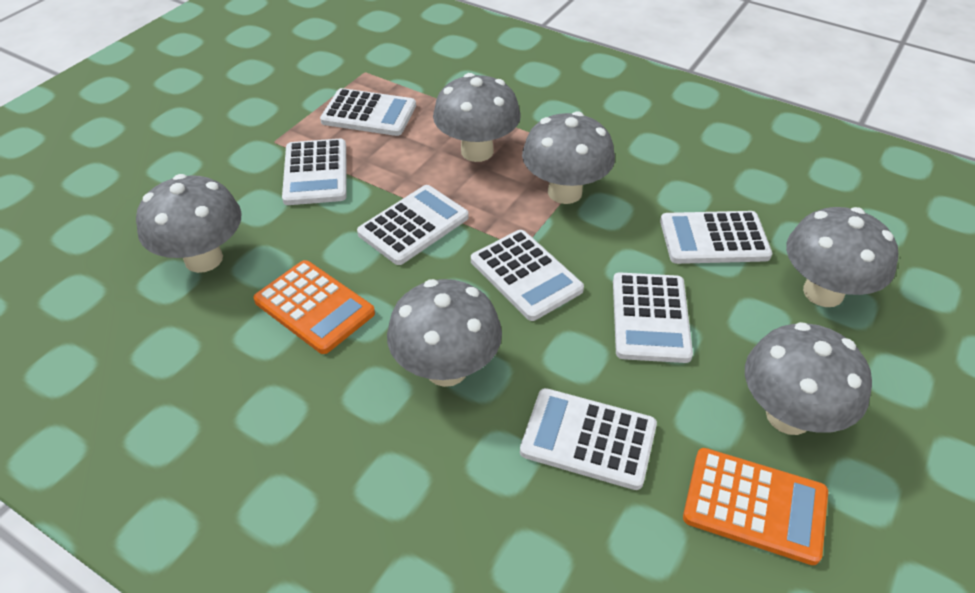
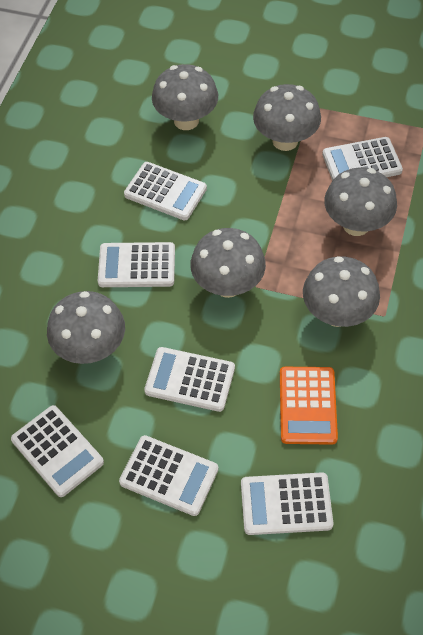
orange calculator: [253,260,375,354] [683,448,828,565] = 2 -> [280,367,338,445] = 1

